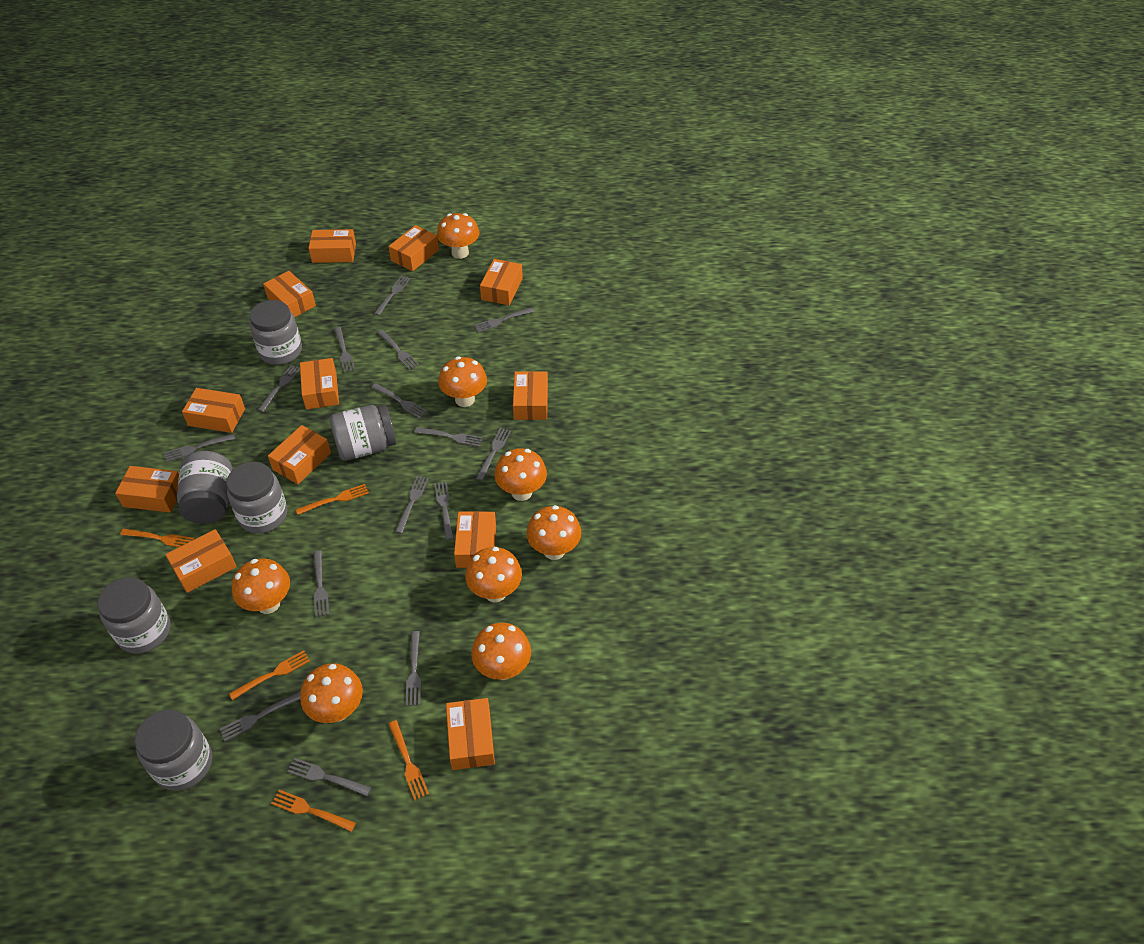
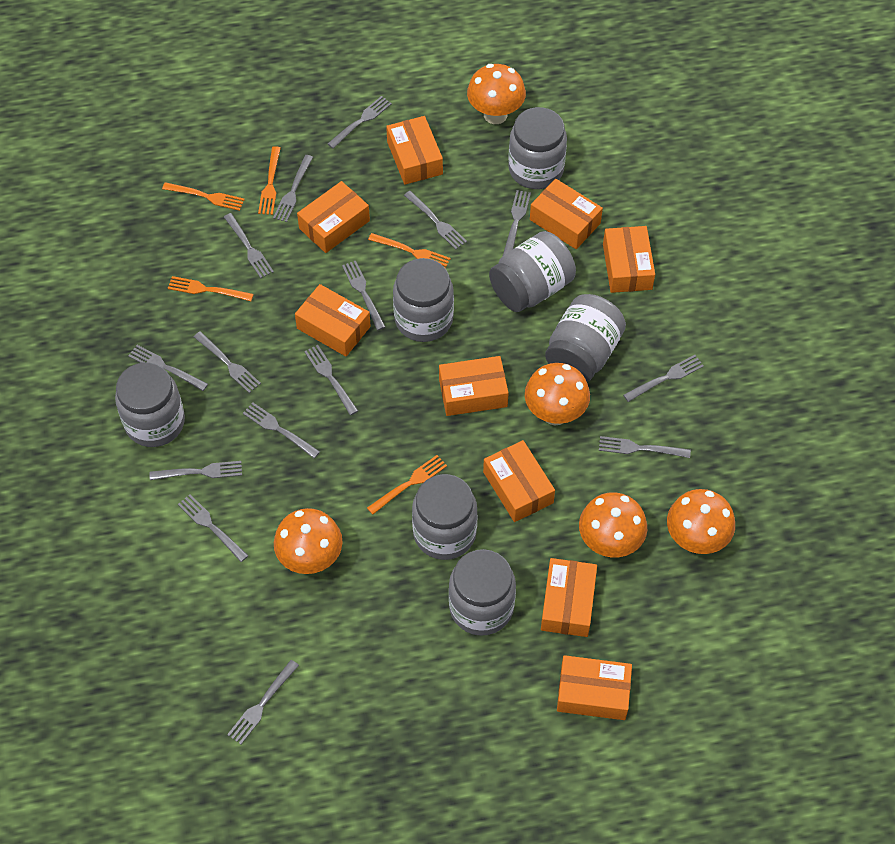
grey jar: [98,577,171,654] [135,710,212,791] [177,451,233,524] [226,462,288,534] [249,300,302,365] [329,405,396,461] = 6 -> [115,363,185,447] [393,258,454,342] [412,474,477,560] [449,549,516,636] [489,231,576,312] [508,107,567,189] [545,294,626,382] = 7
orange box: [115,466,179,513] [165,529,237,593] [182,388,245,433] [263,271,316,317] [268,425,331,484] [300,358,339,410] [308,229,356,263] [388,225,439,271] [446,698,495,770] [454,511,496,568] [480,259,523,305] [513,371,548,420] = 12 -> [295,284,371,356] [297,181,370,253] [386,116,443,185] [439,356,509,416] [483,440,555,522] [530,179,603,249] [541,558,597,637] [557,655,632,720] [603,226,655,293] = 9
orange mushroom: [232,558,290,614] [300,663,363,723] [437,213,480,259] [438,356,487,407] [465,547,522,602] [471,623,531,680] [494,448,547,501] [526,505,581,560] = 8 -> [274,508,343,574] [467,64,526,124] [525,363,590,426] [579,492,647,557] [667,489,735,554] = 5

